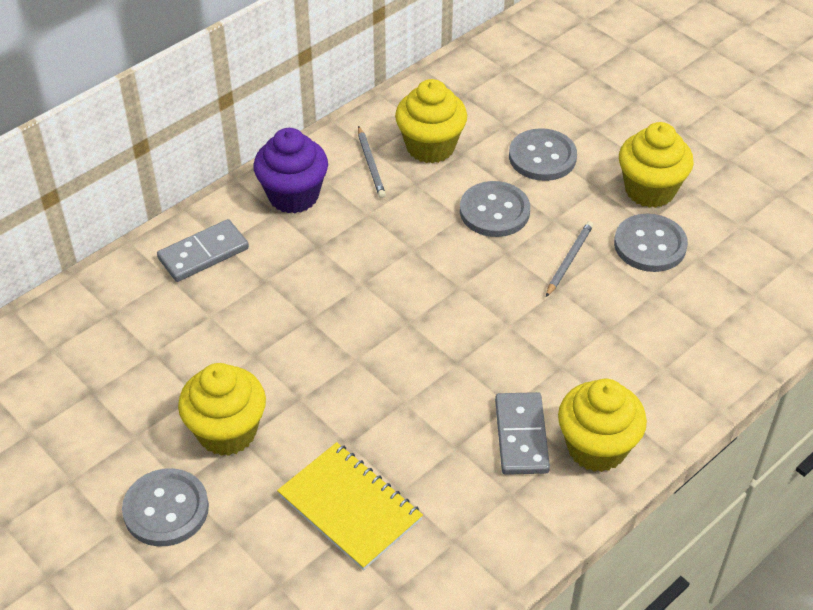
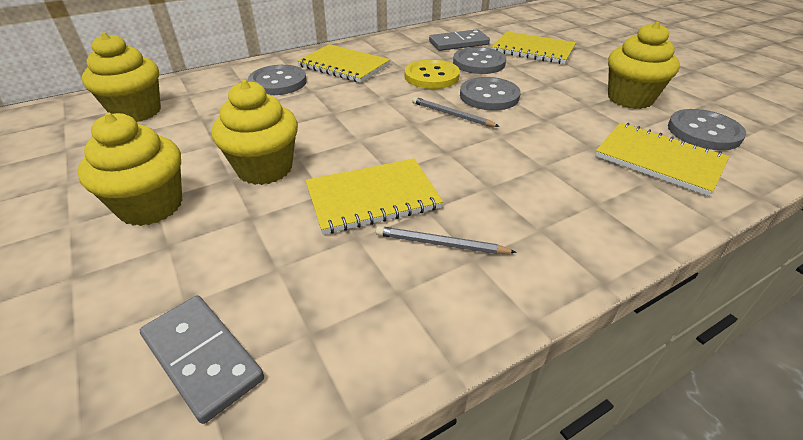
purple cupcake: [253,128,328,214] = 1 -> none = 0
yellow button: none = 0 -> [404,59,460,89] = 1
yellow notebook: [277,442,423,570] = 1 -> [297,44,390,83] [305,159,443,235] [492,31,576,64] [595,123,729,196] = 4

